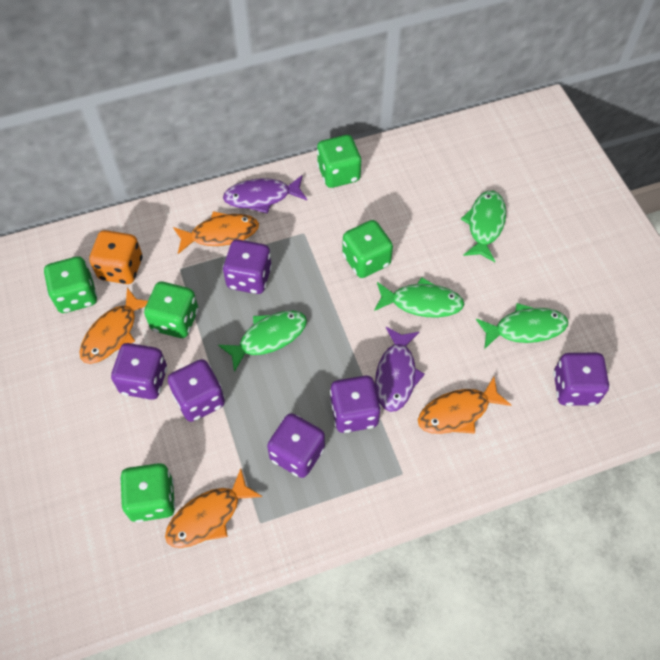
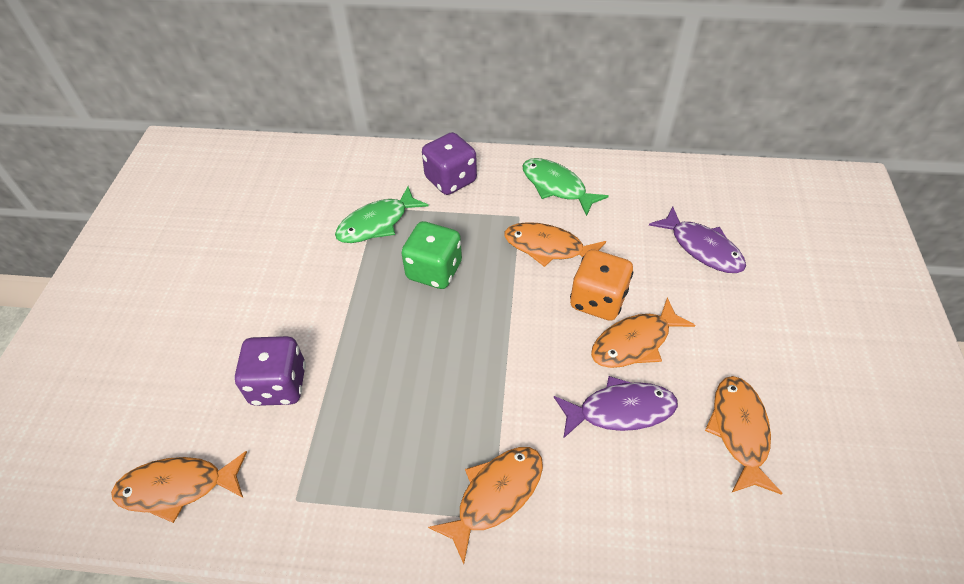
green dice: [44,256,97,313] [120,463,176,523] [144,282,198,338] [317,135,361,188] [342,220,393,278] = 5 -> [401,221,462,289] = 1
green fish: [218,311,307,372] [374,277,464,318] [461,191,506,262] [476,303,568,349] = 4 -> [335,186,429,243] [522,158,609,216] = 2
orange fish: [80,288,148,364] [165,468,262,548] [173,211,259,254] [418,377,512,434] = 4 -> [111,451,247,523] [428,447,543,564] [504,222,606,267] [591,297,696,368] [705,376,783,495] = 5
purple dice: [111,343,167,400] [168,359,225,422] [223,239,272,294] [267,413,325,478] [330,375,381,433] [553,353,610,406] = 6 -> [234,336,306,406] [422,132,477,195] = 2

